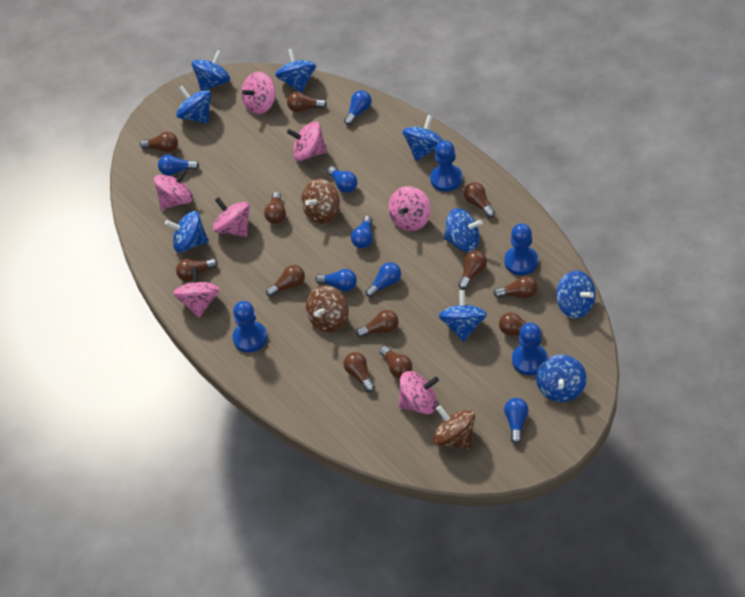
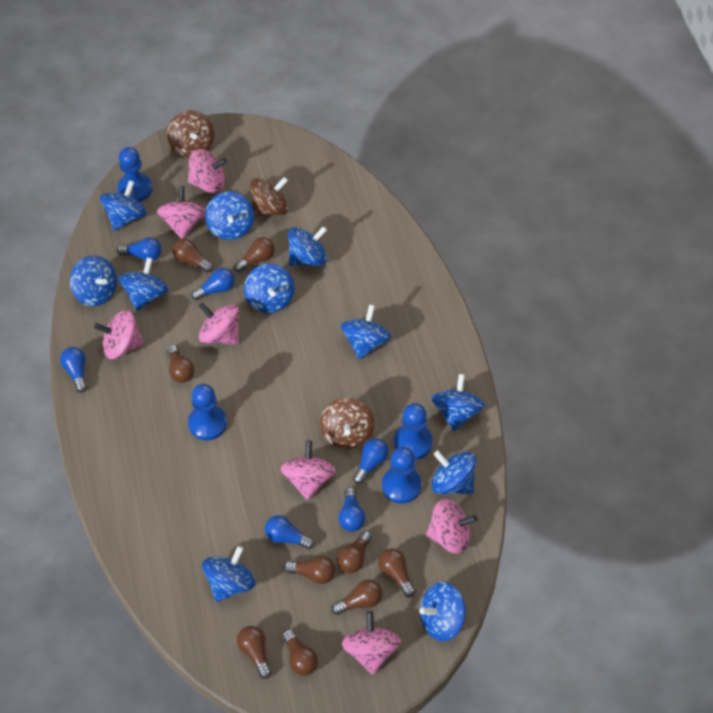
blue light bulb: [158,155,199,176] [315,269,357,291] [327,166,357,193] [344,90,372,125] [351,216,373,248] [365,262,401,298] [504,398,528,444] = 7 -> [60,347,87,393] [117,237,161,261] [191,268,235,300] [265,515,315,549] [338,487,365,532] [353,438,389,484] = 6
blue spinning top: [165,211,209,253] [176,85,211,124] [192,50,230,91] [275,48,316,93] [403,115,443,161] [439,290,487,342] [444,208,483,252] [536,354,586,402] [556,270,596,318] = 9 -> [70,256,117,306] [100,180,147,231] [119,257,169,311] [202,546,256,602] [205,191,254,240] [244,263,294,313] [288,226,327,266] [341,304,391,360] [419,582,466,641] [431,450,477,494] [432,374,485,431] = 11
brown light bulb: [140,132,178,153] [176,259,218,281] [264,192,286,224] [266,265,305,297] [287,92,327,112] [343,352,375,392] [356,310,398,338] [380,346,412,378] [458,250,487,290] [464,182,495,218] [493,276,538,299] [499,312,543,337] = 12 -> [167,345,195,383] [172,239,213,273] [234,237,275,272] [237,626,272,679] [283,556,335,584] [283,629,318,676] [331,579,382,615] [337,530,372,573] [378,548,416,598] = 9

